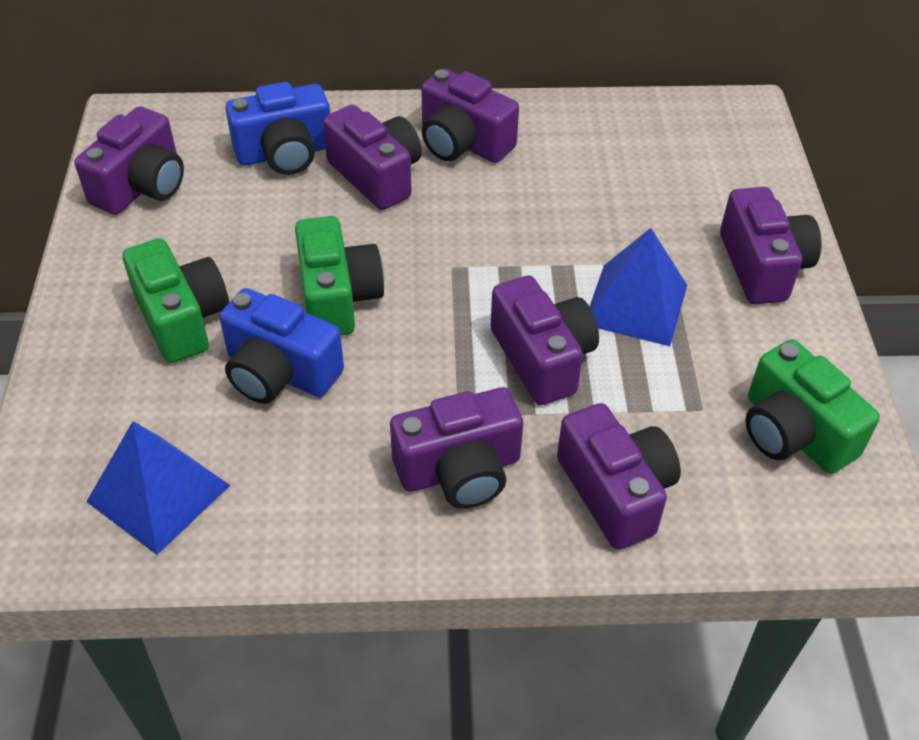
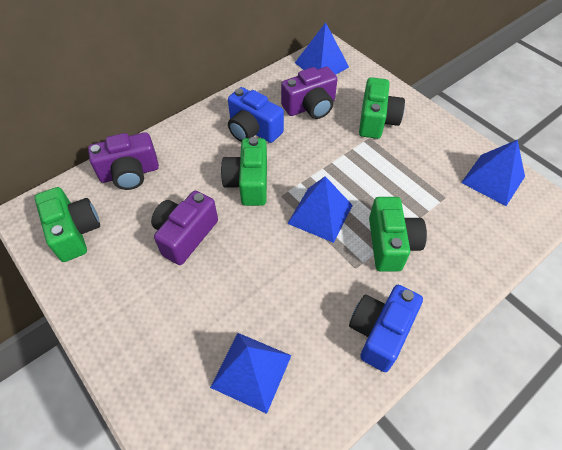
blue pyramid: [86,421,230,555] [590,228,687,346] = 2 -> [210,333,292,414] [287,176,353,243] [295,22,349,75] [461,139,525,206] = 4
green camera: [122,238,229,363] [295,216,384,335] [745,339,880,474] = 3 -> [35,187,100,262] [221,137,267,206] [359,77,405,139] [369,197,427,272] = 4
purple camera: [74,106,184,215] [323,105,422,210] [390,387,523,509] [421,69,519,163] [491,275,599,405] [557,403,681,550] [720,187,821,304] = 7 -> [88,132,159,190] [151,191,218,265] [281,67,338,119] = 3

